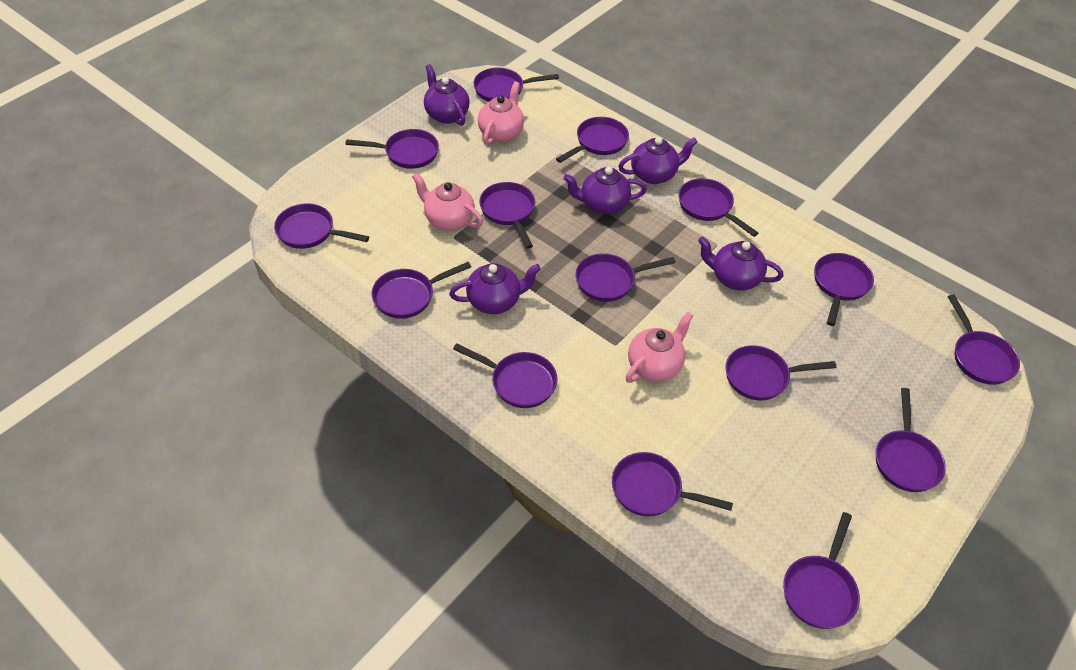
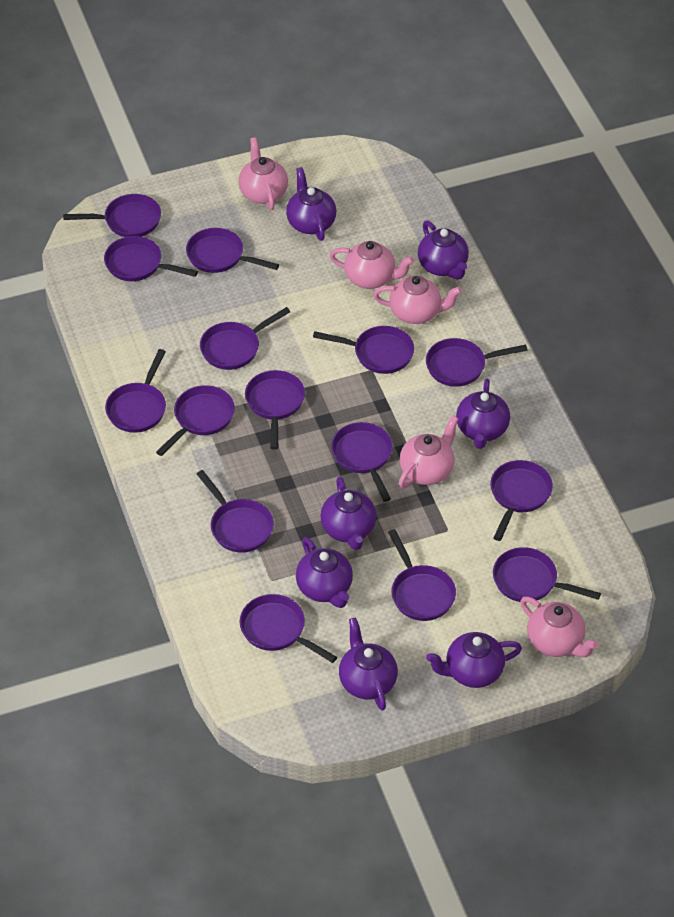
pink teapot: [412,173,483,231] [478,81,524,145] [625,312,693,383] = 3 -> [238,137,288,210] [329,241,414,289] [373,276,462,324] [399,416,458,488] [520,597,598,657] = 5
purple teapot: [424,64,470,126] [449,263,541,314] [563,167,647,214] [618,137,698,184] [698,236,783,291] = 5 -> [286,167,336,241] [296,537,353,608] [320,476,377,550] [339,617,398,711] [418,221,469,280] [426,632,522,688] [456,379,510,449] = 7

